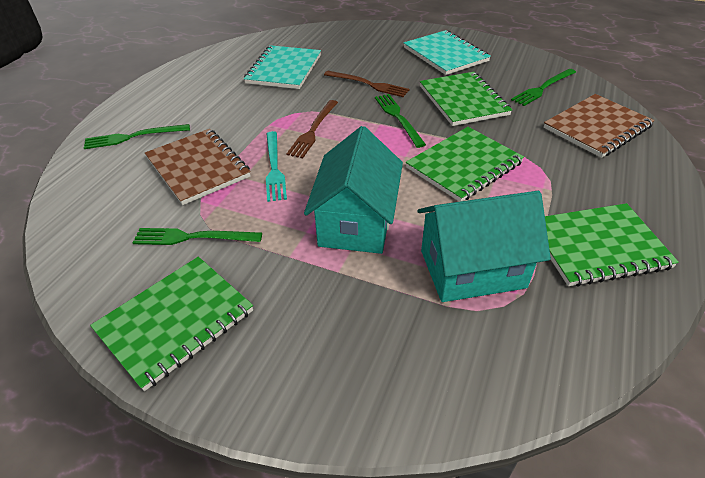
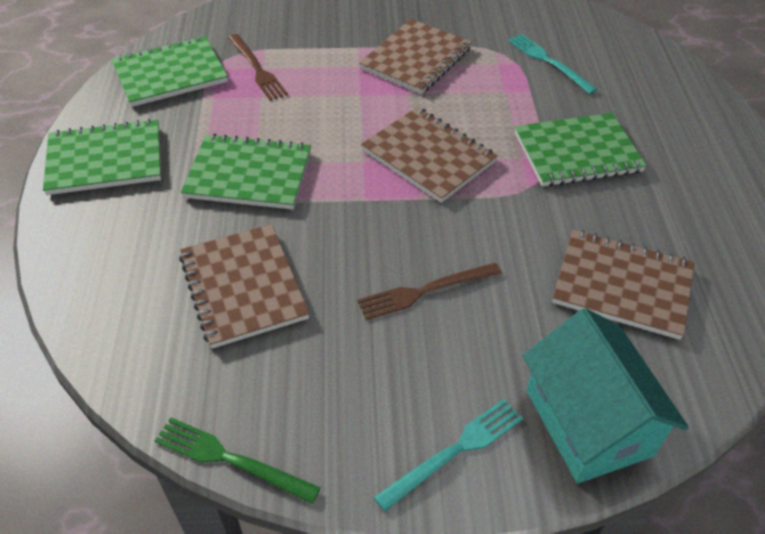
brown notebook: [145,129,251,205] [544,94,654,158] = 2 -> [179,224,310,349] [359,19,472,94] [361,107,498,203] [552,230,695,340] = 4
green fork: [84,124,190,149] [133,228,262,245] [375,94,426,148] [511,69,576,106] = 4 -> [155,417,320,504] = 1
turquoise fork: [266,131,287,202] = 1 -> [374,399,523,512] [508,34,597,94] = 2
turquoise house: [304,126,403,254] [418,191,551,302] = 2 -> [523,308,689,483] = 1
turquoise notebook: [244,45,321,89] [404,30,491,75] = 2 -> none = 0

